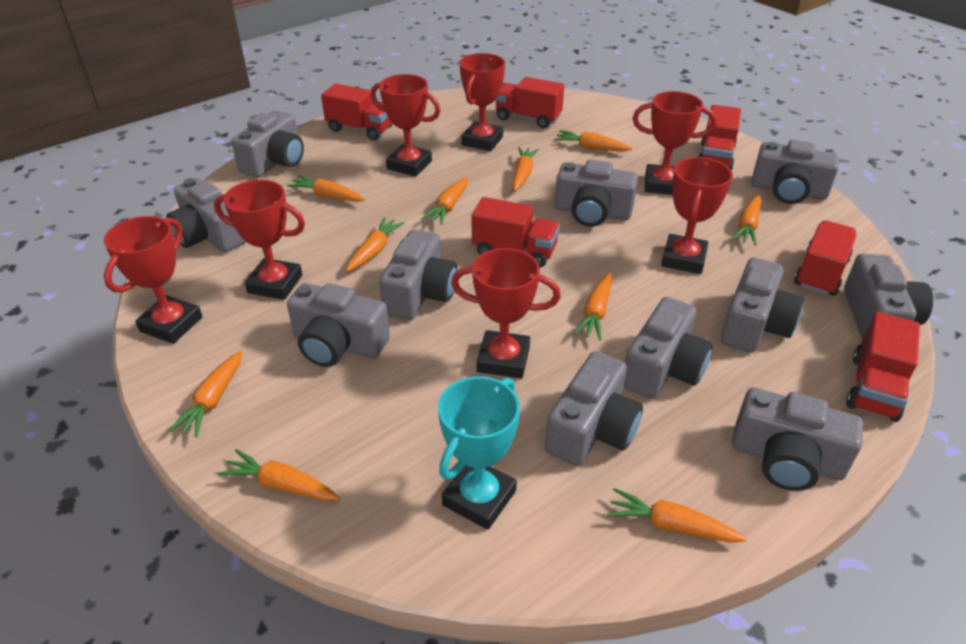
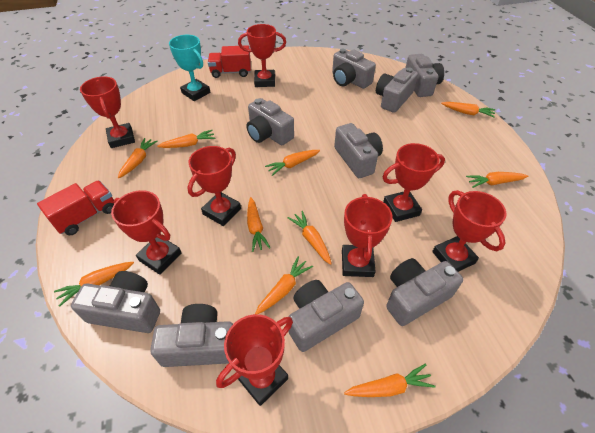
grey camera: [166,178,246,252] [231,110,304,177] [287,283,390,367] [379,230,458,320] [545,351,643,466] [555,160,638,227] [624,297,713,399] [721,257,804,353] [732,387,863,491] [751,140,839,204] [844,254,933,339] = 11 -> [71,271,160,333] [150,304,233,367] [246,98,294,145] [288,280,364,352] [332,49,376,89] [334,123,383,178] [376,68,418,113] [386,258,463,326] [405,54,444,97] = 9
red trophy: [104,216,202,344] [214,180,305,300] [371,74,440,177] [451,248,561,378] [460,53,505,151] [632,91,717,195] [661,157,733,274] = 7 -> [80,76,135,148] [111,190,182,275] [187,146,241,226] [216,314,293,406] [238,24,286,87] [342,194,392,277] [382,143,445,222] [432,190,506,272] = 8
red truck: [321,83,392,140] [471,197,560,267] [495,77,564,128] [698,105,741,171] [794,221,857,296] [846,312,920,422] = 6 -> [37,181,114,235] [208,45,251,78] = 2

